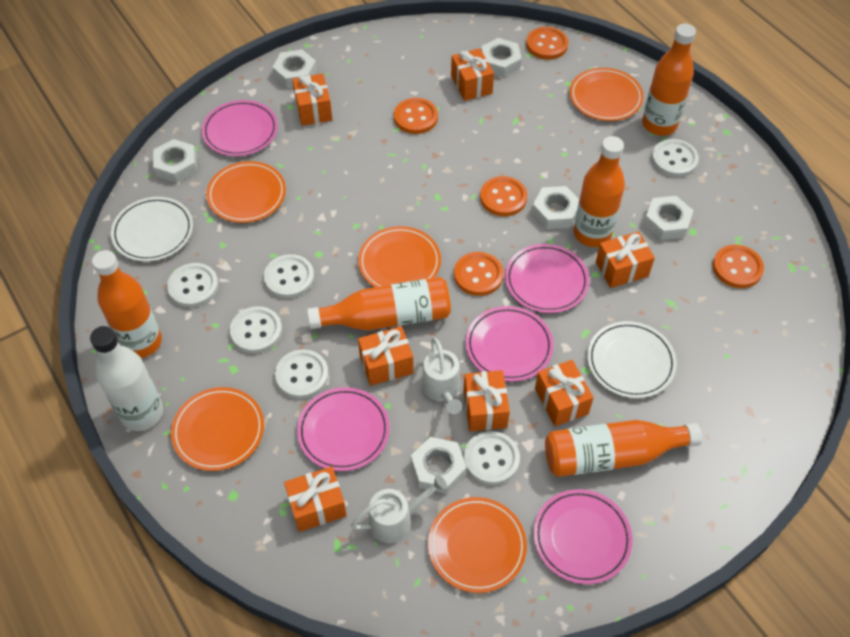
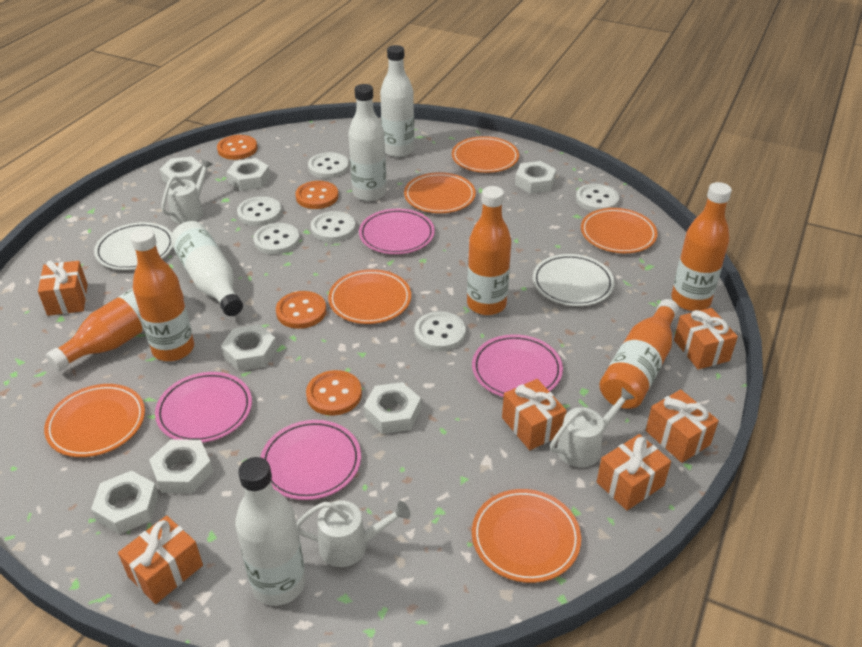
orange button: [394,98,438,134] [454,252,504,296] [480,176,527,216] [526,27,568,60] [712,245,764,288] = 5 -> [217,135,257,160] [276,291,326,329] [295,181,339,209] [306,370,362,416] = 4
orange gift: [284,466,347,532] [292,74,332,126] [358,326,414,386] [451,48,494,101] [463,370,510,431] [535,360,594,426] [596,231,655,288] = 7 -> [38,260,88,316] [118,515,203,604] [502,379,567,450] [597,434,671,511] [646,390,719,463] [674,308,738,370] = 6
orange plate: [171,387,264,471] [206,161,286,223] [358,226,441,287] [428,497,527,593] [570,68,644,121] = 5 -> [44,384,145,457] [328,269,411,324] [404,172,476,213] [452,136,519,173] [472,489,581,583] [581,208,658,253] = 6
pink plate: [202,100,278,156] [297,387,390,471] [466,306,553,382] [505,244,589,313] [533,489,633,584] = 5 -> [155,372,252,443] [260,420,361,500] [359,209,435,254] [472,334,563,397] = 4
white bottle: [90,326,163,431] = 1 -> [170,221,243,316] [235,457,306,606] [348,84,386,201] [380,45,414,157] = 4
white nut: [153,139,197,183] [272,50,317,88] [411,437,467,494] [481,38,522,77] [532,186,579,229] [644,196,694,240] = 6 -> [91,471,159,534] [149,439,213,494] [160,157,203,185] [221,324,277,371] [227,158,270,191] [364,382,421,434] [515,161,556,194] = 7
white watering can: [351,475,447,543] [421,337,462,414] = 2 -> [161,159,213,224] [296,500,410,567] [550,387,635,467] = 3

